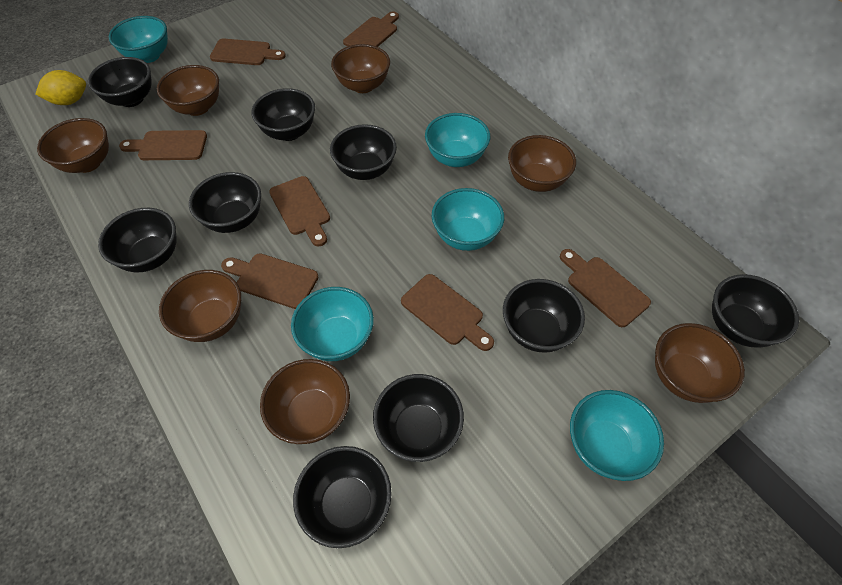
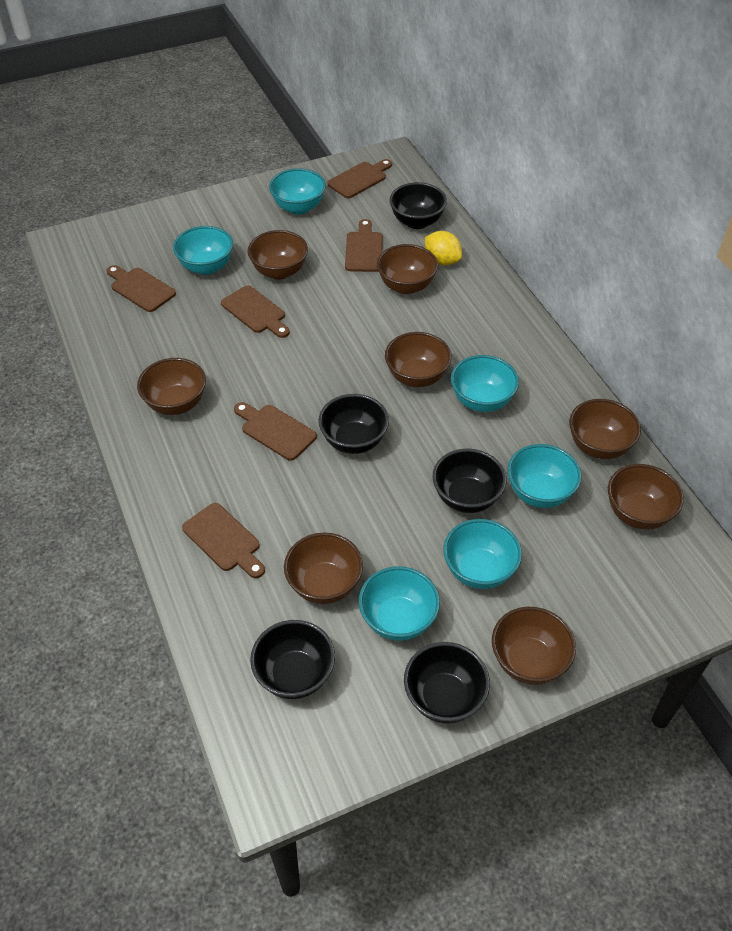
black bowl: [88,57,152,107] [98,208,176,272] [189,172,261,233] [252,88,315,141] [293,446,392,548] [330,124,397,180] [373,374,464,462] [503,279,585,353] [712,274,799,348] = 9 -> [250,620,335,699] [319,394,389,454] [390,182,447,229] [404,642,490,723] [432,448,507,513] = 5
brown bowl: [37,118,109,173] [157,65,219,116] [159,270,241,342] [260,359,350,444] [331,44,390,93] [508,135,576,192] [655,323,745,403] = 7 -> [137,358,206,415] [248,230,308,280] [284,533,363,604] [377,244,438,294] [385,332,451,387] [492,607,576,685] [569,399,641,459] [608,464,684,530] = 8
brown cutting board: [119,130,207,160] [210,39,286,65] [221,253,319,309] [269,176,330,246] [343,11,399,47] [401,274,494,351] [560,249,651,327] = 7 -> [107,265,176,312] [182,503,265,578] [221,285,290,338] [234,402,317,461] [327,159,392,198] [345,219,383,272] = 6
turquoise bowl: [109,16,168,63] [291,287,374,361] [425,113,490,167] [432,188,504,251] [570,390,664,481] = 5 -> [173,226,233,275] [269,168,326,215] [359,566,440,641] [443,519,522,589] [451,355,519,412] [507,444,582,508] = 6

